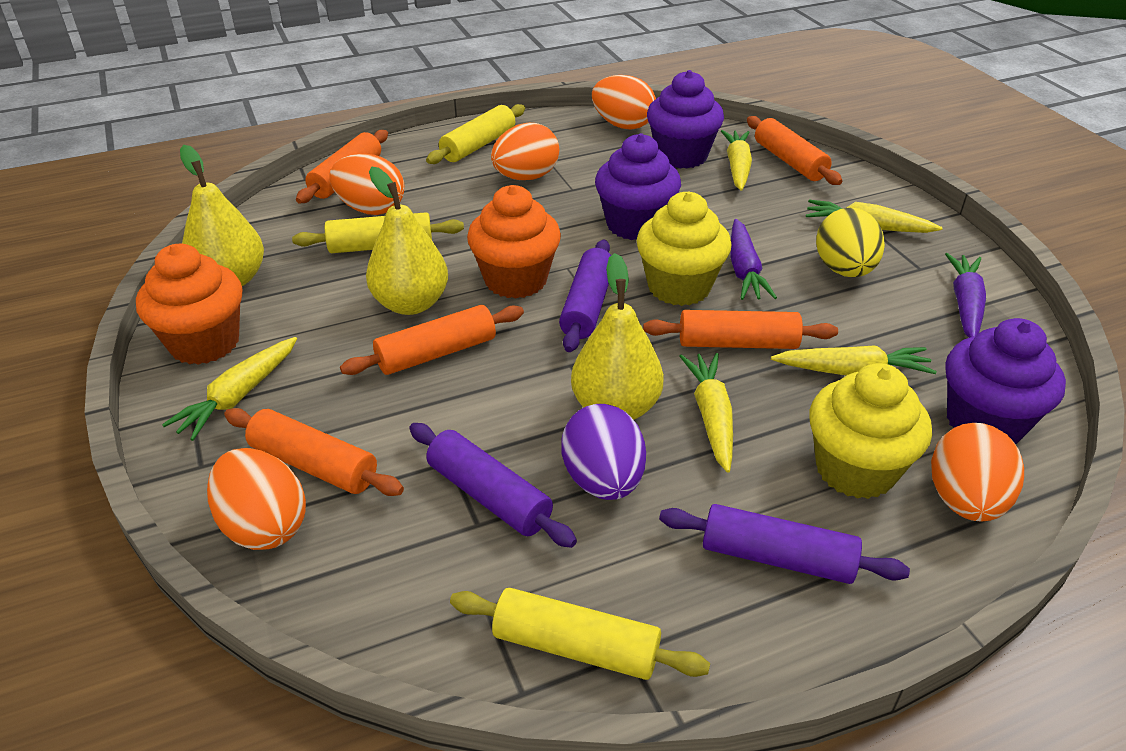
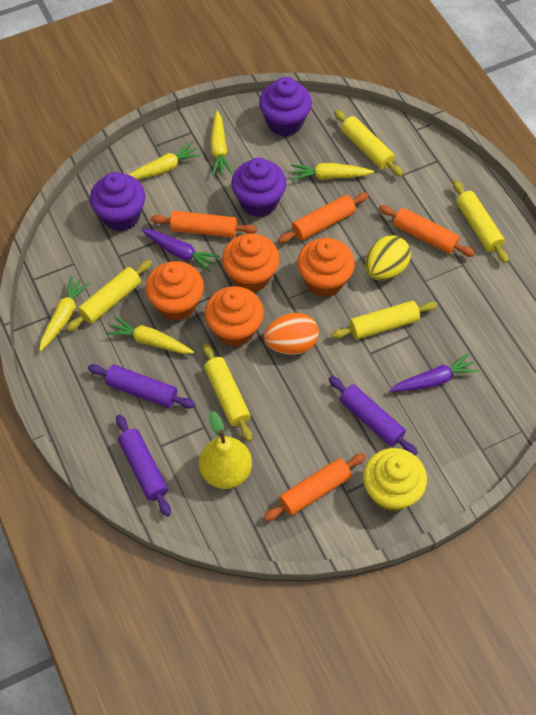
orange cupcake: [136,244,243,365] [467,185,561,299] = 2 -> [146,261,204,321] [205,286,264,347] [222,233,280,293] [297,238,355,297] = 4
orange egg: [207,448,306,550] [329,154,404,215] [491,123,559,180] [592,75,656,129] [931,423,1024,522] = 5 -> [264,313,319,355] = 1
orange rolling pin: [224,408,404,496] [296,130,388,203] [340,305,524,375] [643,310,838,349] [747,116,842,185] = 5 -> [151,211,257,238] [264,453,366,521] [278,193,369,243] [379,205,475,257] = 4
purple egg: [561,404,646,500] = 1 -> none = 0
yellow cupcake: [637,191,731,306] [809,363,932,499] = 2 -> [363,448,427,512] = 1
yellow pear: [180,145,264,286] [366,167,448,315] [571,253,664,420] = 3 -> [199,411,252,489] = 1
yellow rolling pin: [292,212,464,253] [426,104,525,164] [450,588,710,680] = 3 -> [66,260,152,332] [203,343,252,442] [331,301,438,339] [334,110,403,177] [453,180,509,263] = 5

